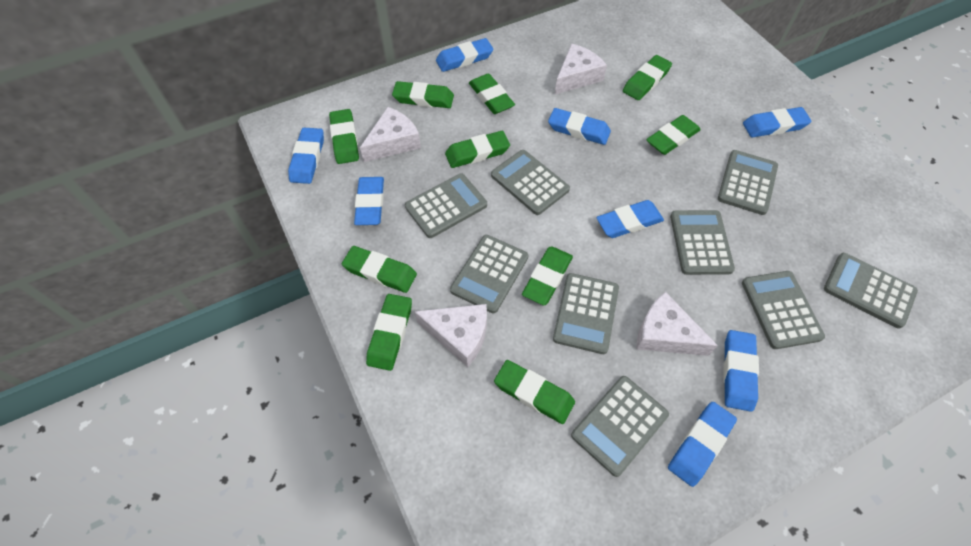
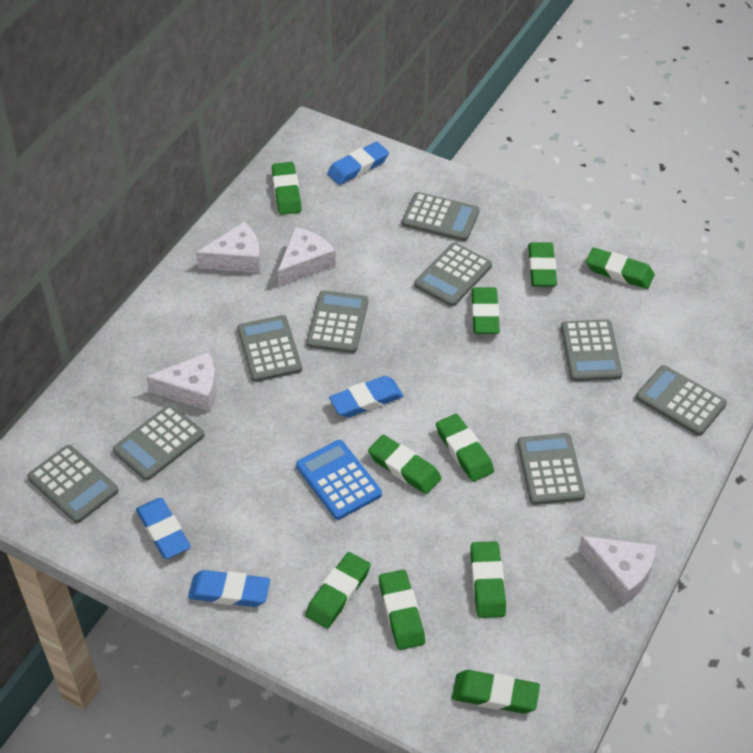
blue calculator: none = 0 -> [296,440,382,520] = 1
blue eraser: [288,128,324,184] [354,177,384,225] [436,38,494,72] [548,108,611,145] [596,200,664,238] [668,402,737,487] [723,330,759,412] [743,107,811,137] = 8 -> [136,498,191,559] [188,570,270,607] [327,142,389,185] [329,376,403,418] = 4

